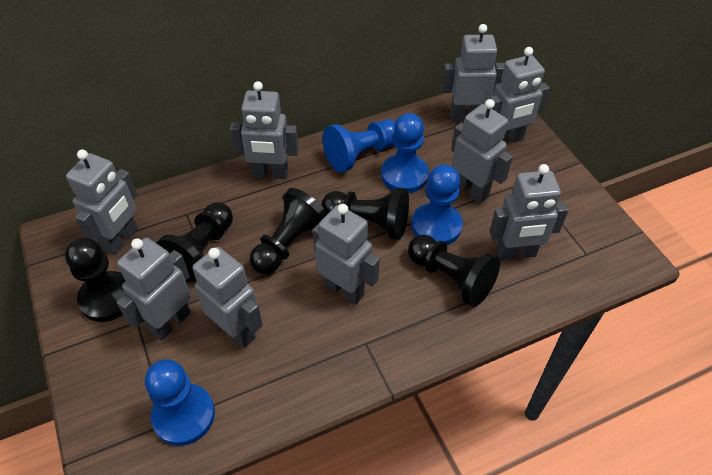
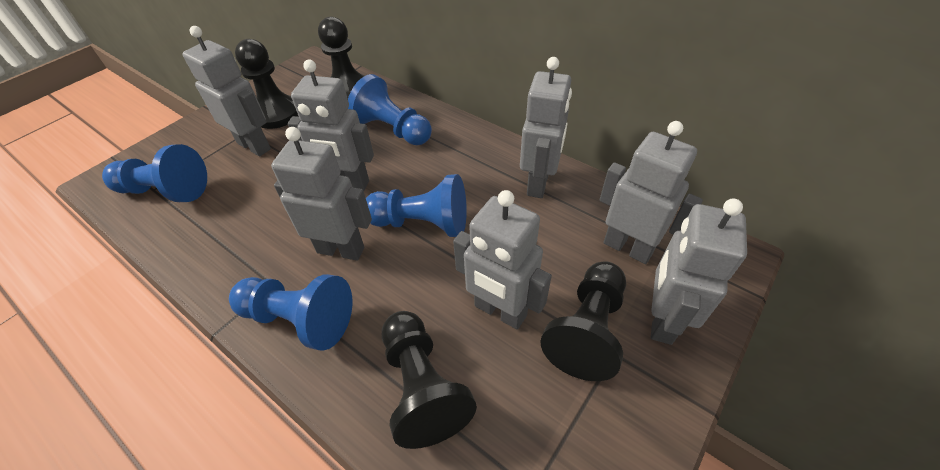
black pawn: [65,238,126,322] [156,202,233,282] [250,188,327,275] [321,188,409,240] [408,235,500,307] = 5 -> [235,39,299,129] [318,17,364,98] [382,311,477,449] [540,261,626,381] = 4
grey robot: [66,150,138,255] [116,238,191,341] [192,247,263,348] [230,81,299,179] [313,204,380,305] [442,24,505,121] [451,99,513,203] [490,47,549,143] [490,164,569,260] = 9 -> [182,26,271,156] [271,127,372,261] [288,59,374,191] [453,190,552,329] [520,57,572,198] [600,121,703,264] [651,199,747,345] = 7

